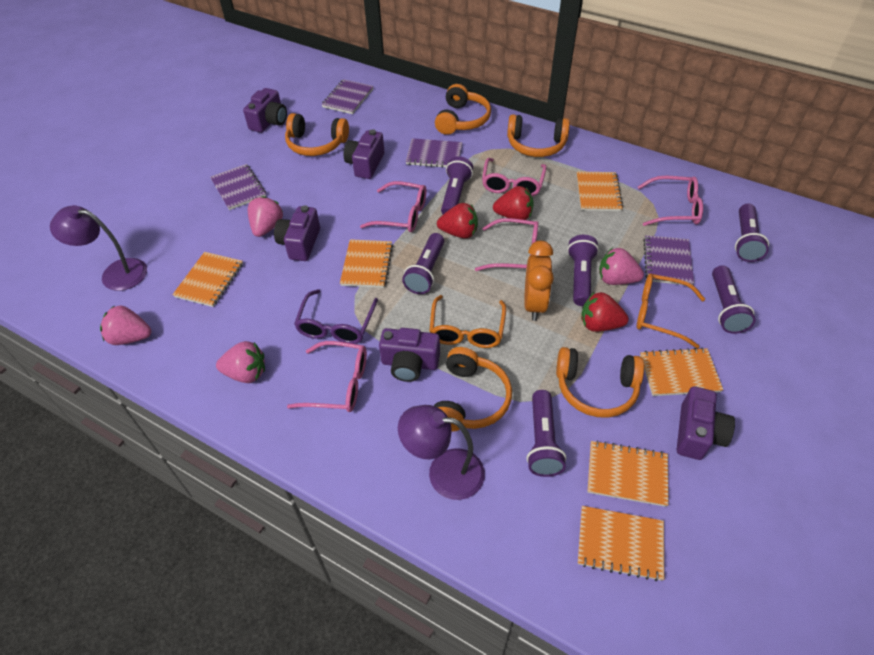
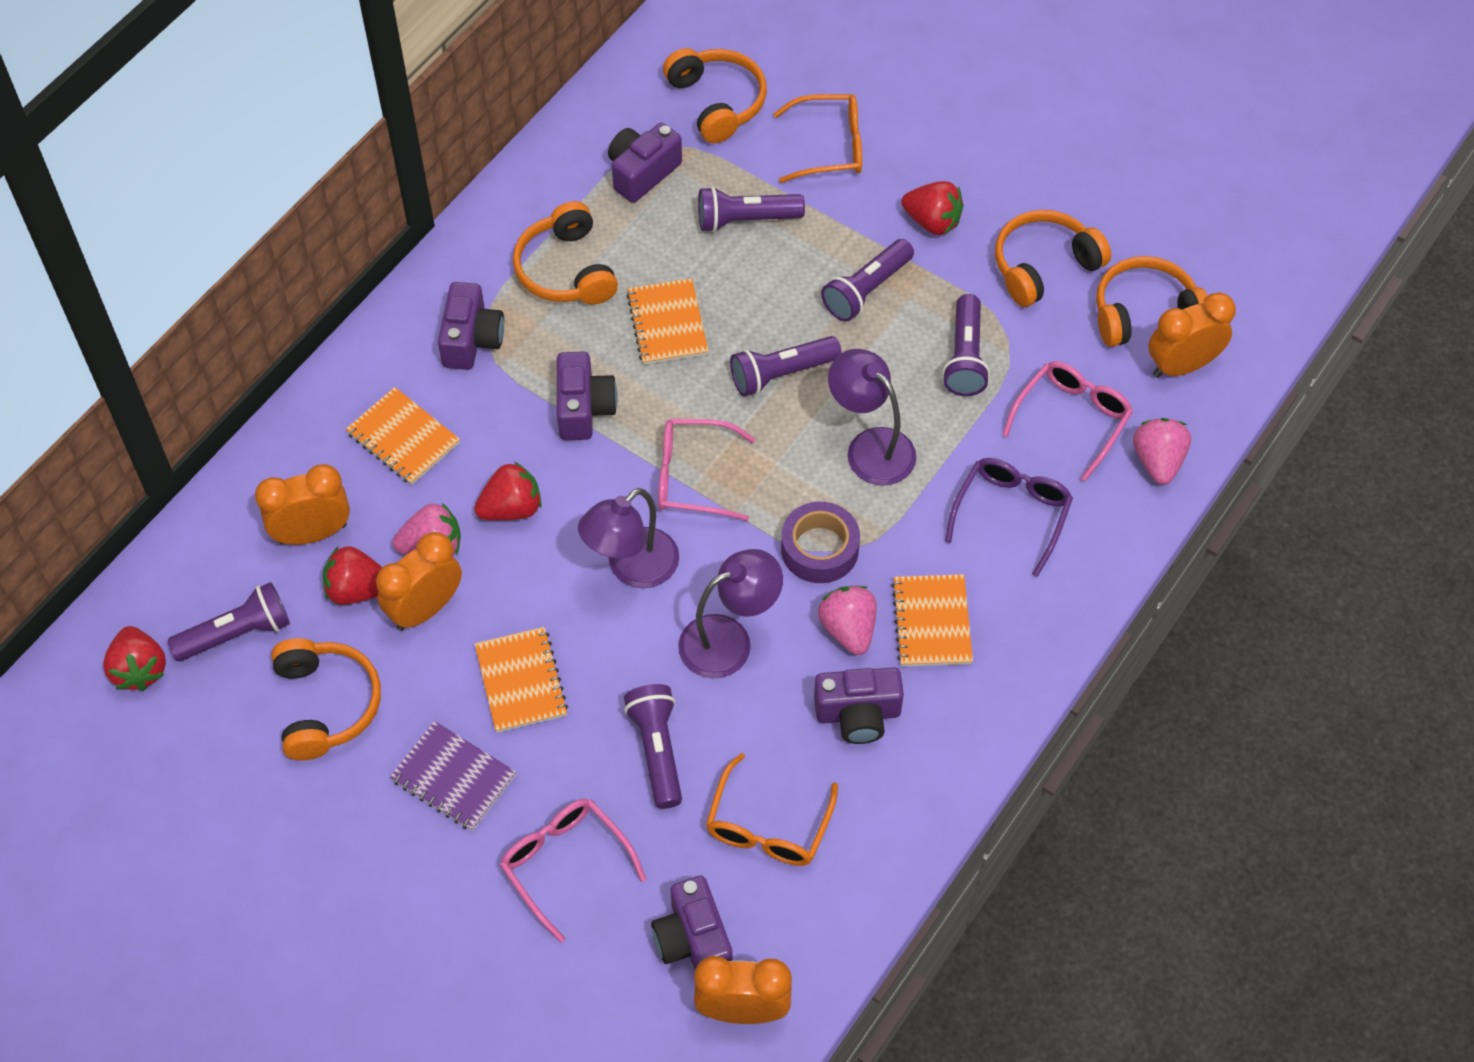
orange clock: [524,241,554,321] = 1 -> [255,464,350,545] [376,532,462,631] [694,956,792,1024] [1148,292,1236,378] = 4
orange notebook: [172,252,243,307] [340,239,393,288] [577,171,623,211] [578,506,664,581] [587,440,669,507] [640,348,723,396] = 6 -> [346,387,460,485] [475,627,568,733] [626,278,709,365] [891,574,973,666] = 4
pink glasses: [287,341,367,412] [360,181,427,232] [475,218,538,271] [482,158,547,196] [638,176,703,226] = 5 -> [500,799,646,943] [658,419,755,521] [1002,361,1133,481] = 3
pink strawberry: [100,305,151,345] [216,341,265,383] [248,196,283,237] [599,248,644,285] = 4 -> [393,503,461,556] [818,586,877,655] [1133,418,1191,485] = 3
purple lamp: [50,205,147,291] [398,405,485,500] = 2 -> [578,488,679,588] [678,549,783,678] [828,349,916,486] = 3
purple notebook: [210,164,266,210] [321,79,373,114] [406,138,462,168] [643,235,694,285] = 4 -> [390,721,516,831] = 1
purple tape: none = 0 -> [781,502,860,583] = 1
red strawberry: [437,203,478,238] [493,186,534,220] [581,292,629,332] = 3 -> [103,626,166,691] [323,546,383,605] [474,462,542,520] [901,181,963,235] = 4

